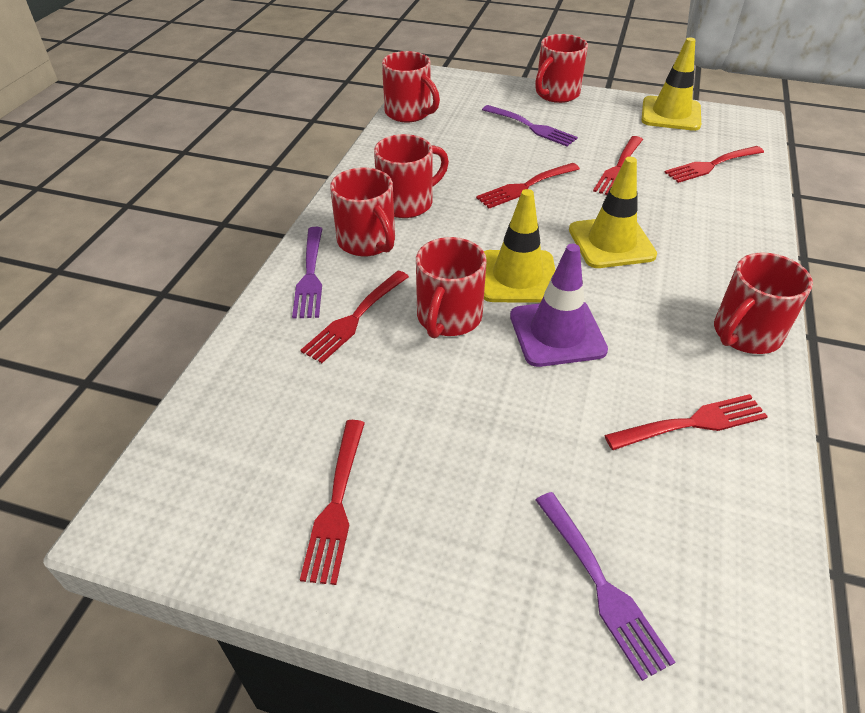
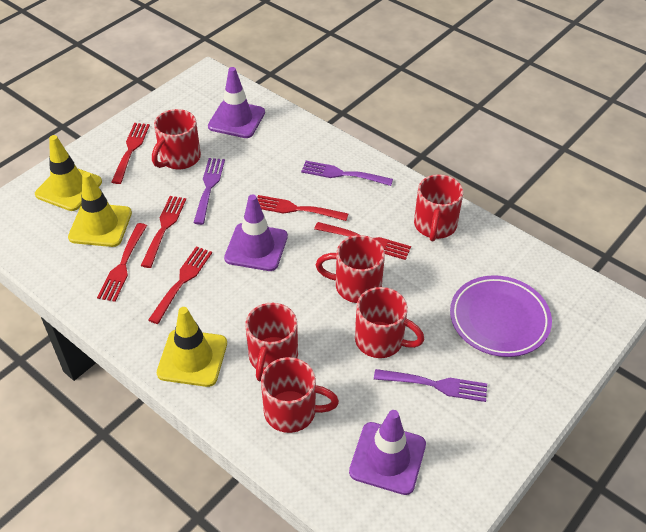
purple plate: none = 0 -> [450,275,552,357] = 1
purple traffic cone: [510,244,608,367] = 1 -> [208,67,265,138] [224,194,288,271] [349,410,426,495] = 3

